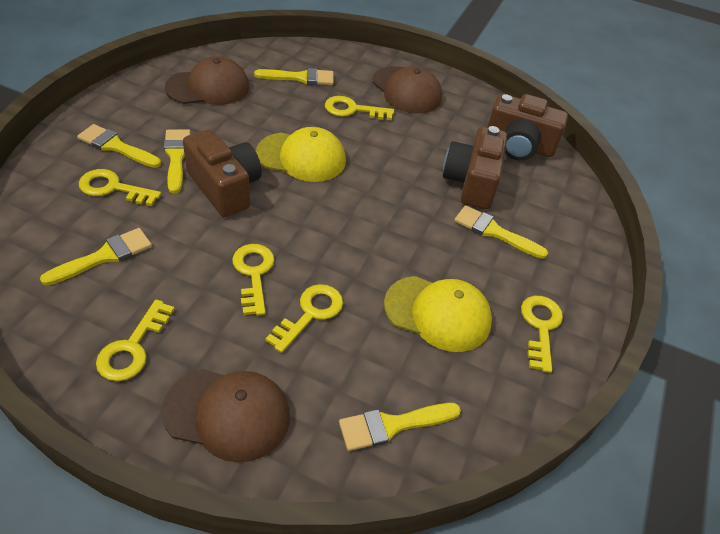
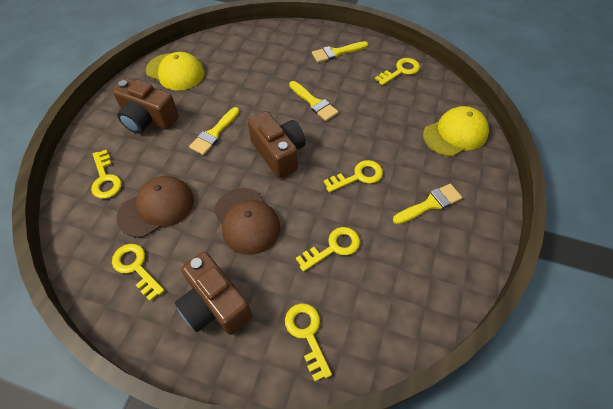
brown cap: [162,369,290,463] [165,56,249,105] [372,66,442,113] = 3 -> [117,176,194,238] [214,188,281,255] = 2
yellow brush: [40,228,152,286] [77,124,161,168] [164,129,191,194] [254,68,334,85] [339,403,461,451] [454,205,548,259] = 6 -> [189,107,240,155] [289,81,339,121] [312,41,368,63] [393,184,462,224] = 4

